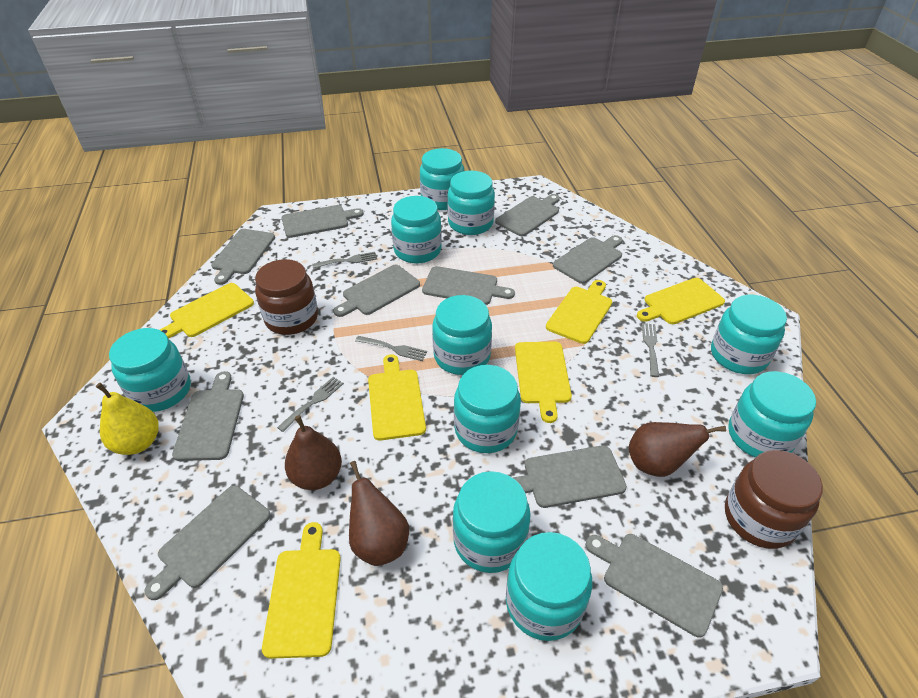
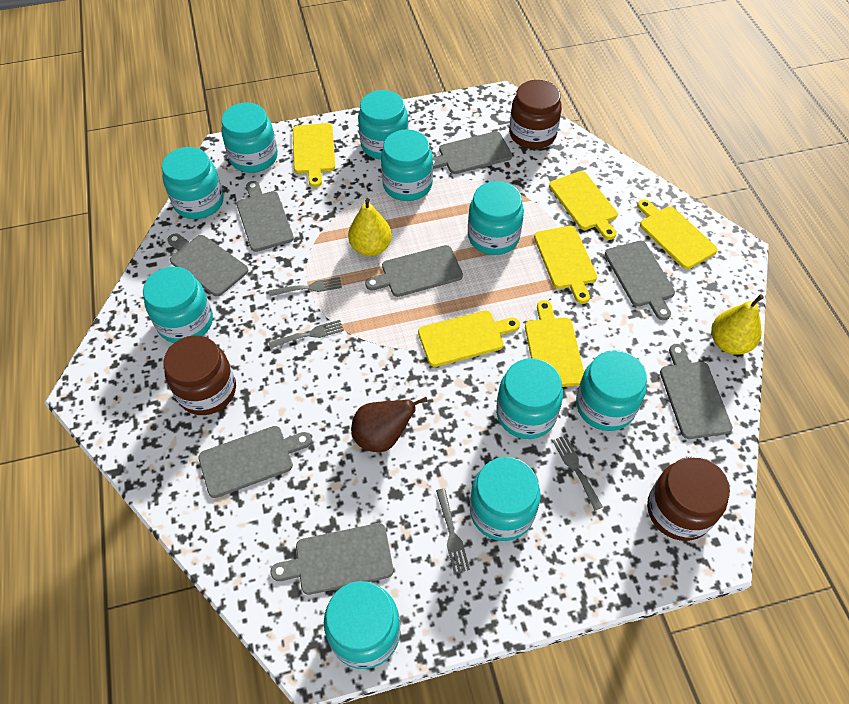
brown jar: [255,259,318,335] [725,450,823,549] = 2 -> [164,335,236,415] [509,80,562,149] [647,457,730,541] = 3
brown pear: [285,415,342,490] [349,461,409,566] [629,422,726,477] = 3 -> [351,397,428,452] = 1
grey cutting board: [145,486,271,600] [172,371,244,461] [211,229,275,285] [282,205,364,238] [334,265,420,317] [422,266,515,305] [495,194,560,236] [513,445,627,508] [553,235,622,284] [585,534,723,638] = 10 -> [167,234,249,297] [198,426,312,498] [237,181,294,252] [270,523,393,595] [365,245,463,297] [433,131,512,174] [605,241,675,320] [660,344,732,439] = 8
yellow pear: [96,383,159,455] = 1 -> [348,198,392,256] [711,294,764,355] = 2

